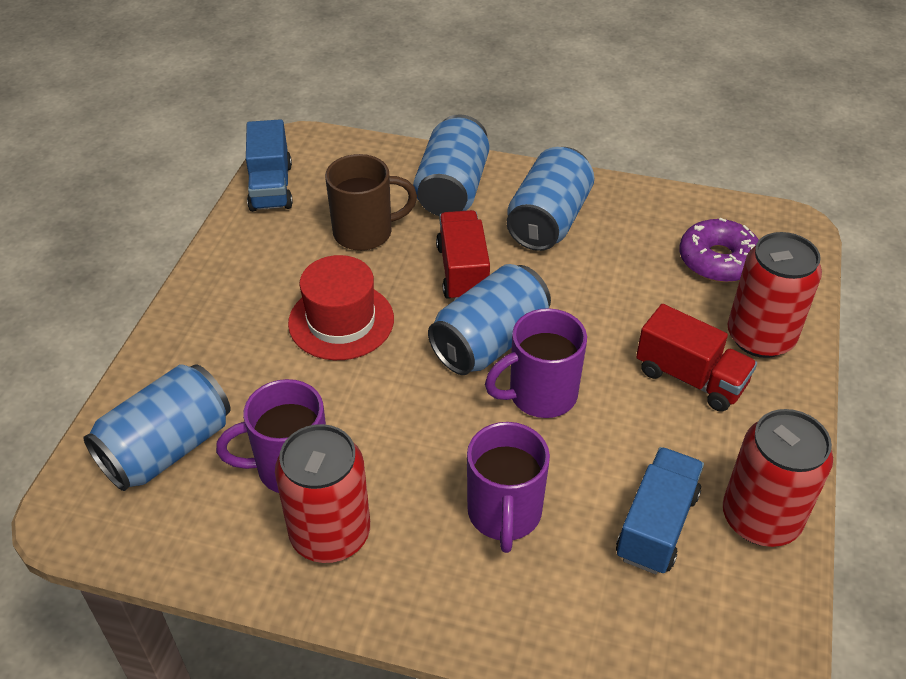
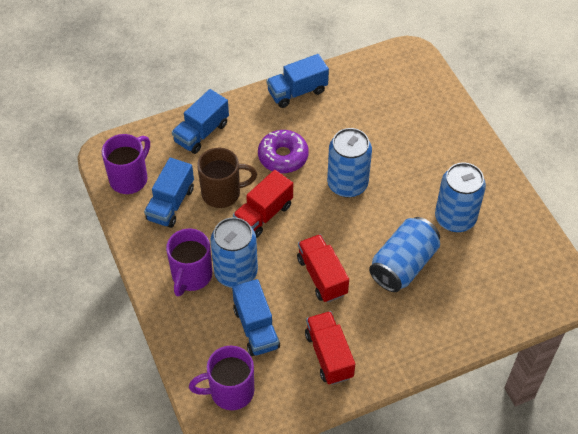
blue truck: [246,119,293,212] [616,447,704,574] = 2 -> [144,158,194,228] [172,89,229,154] [232,279,280,356] [267,54,329,108] = 4
red can: [275,424,370,563] [723,409,833,547] [728,232,822,358] = 3 -> none = 0
red hat: [288,255,394,360] = 1 -> none = 0
red truck: [436,210,490,300] [636,304,757,412] = 2 -> [233,170,293,238] [297,234,349,302] [305,311,355,385] = 3

